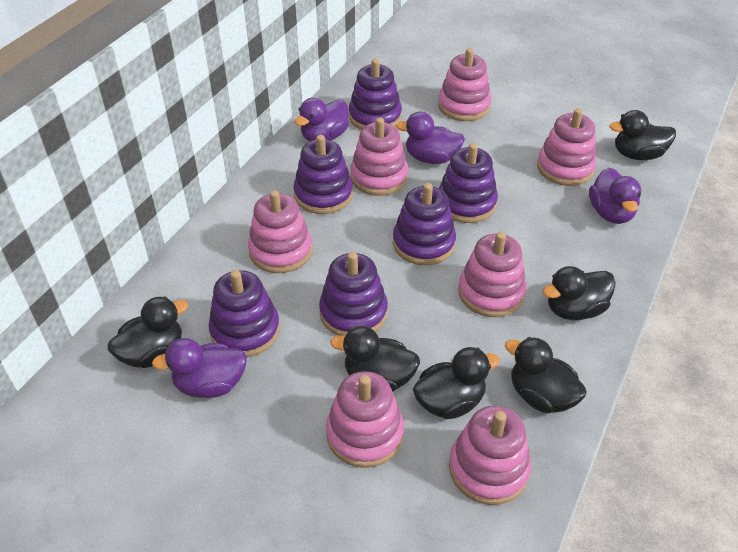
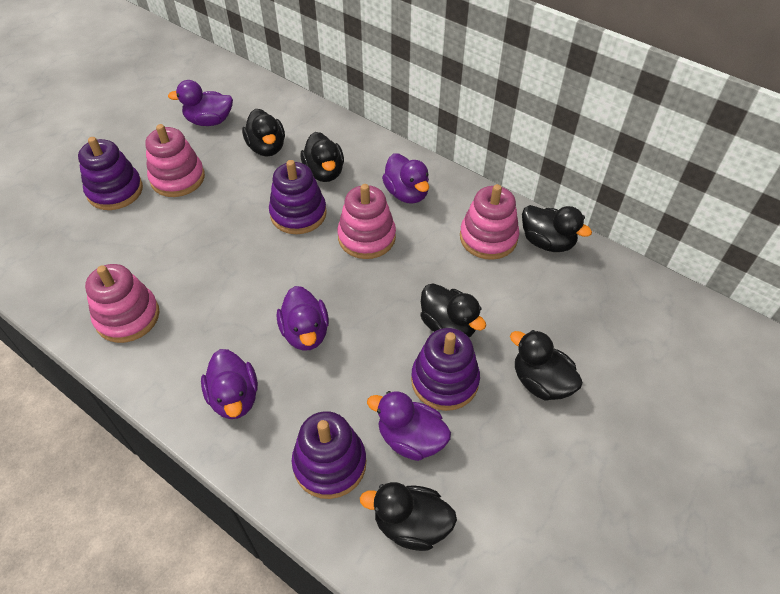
pink stacking toy: [248,190,312,273] [326,371,404,468] [350,117,408,196] [438,48,491,121] [449,405,531,505] [458,232,527,317] [537,108,597,186] = 7 -> [85,264,160,343] [145,124,205,197] [337,184,396,259] [460,184,519,260] = 4
purple duck: [152,338,247,398] [295,98,349,141] [396,111,465,164] [589,168,641,224] = 4 -> [168,80,233,126] [201,349,258,419] [277,286,329,351] [367,391,451,461] [382,153,429,204] = 5
purple stacking toy: [208,270,280,357] [294,135,353,214] [319,252,388,336] [349,59,402,130] [393,183,456,266] [439,143,498,223] = 6 -> [78,137,143,210] [269,160,327,234] [292,411,366,499] [411,328,480,411] = 4

